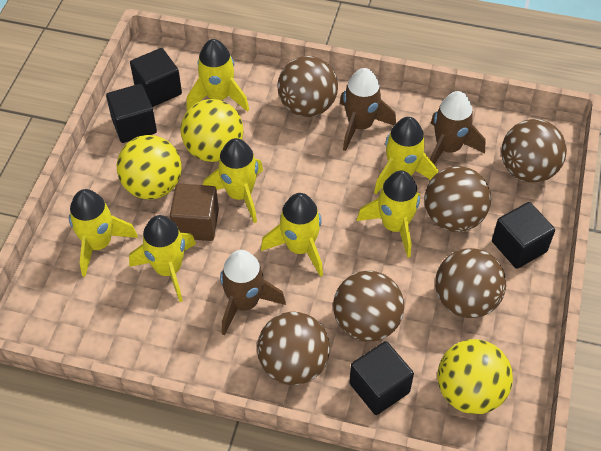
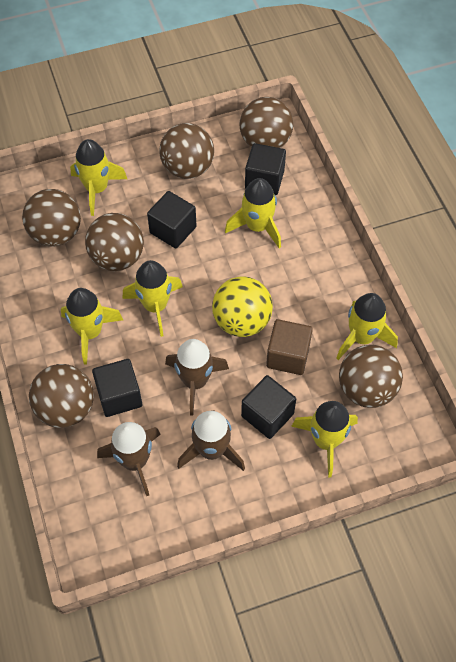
yellow ball: [117,135,182,200] [181,99,244,162] [437,339,513,414] = 3 -> [212,276,273,337] = 1
yellow rocket: [69,189,138,277] [129,215,196,302] [186,39,249,112] [203,138,263,223] [261,193,323,277] [357,171,420,258] [374,117,438,194] = 7 -> [61,288,123,365] [70,139,127,216] [122,260,183,337] [225,178,281,248] [291,401,358,477] [336,293,398,360] = 6

